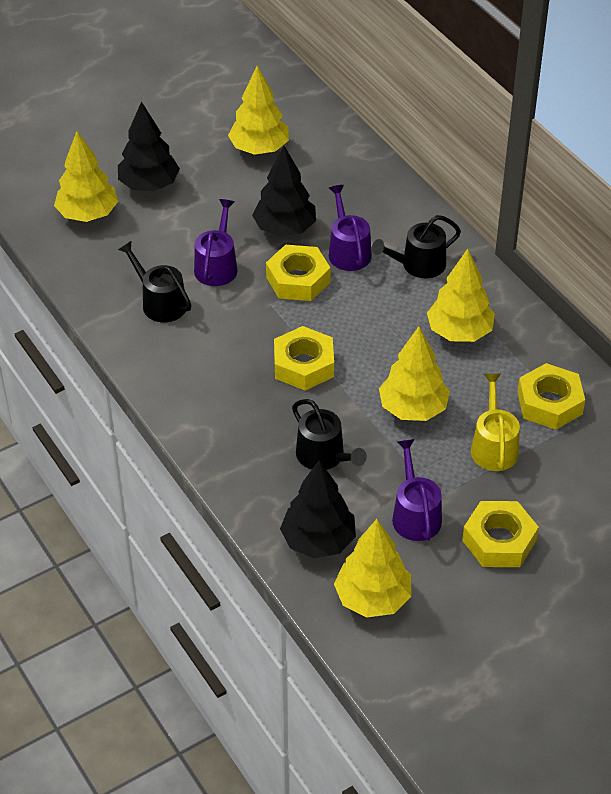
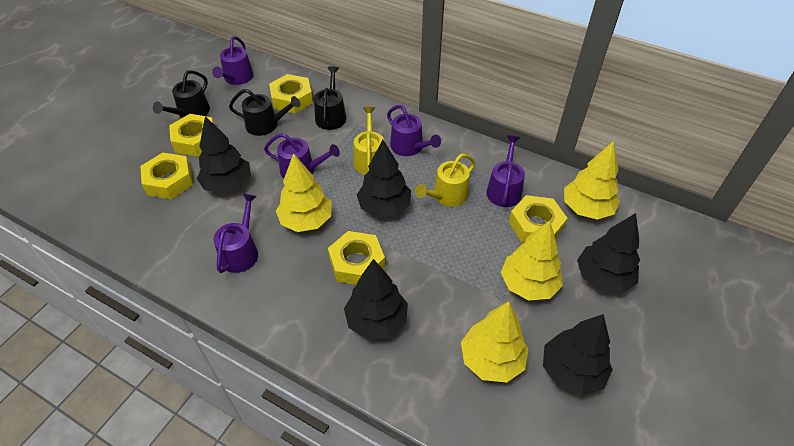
black tree: [118,101,180,191] [252,145,316,237] [280,460,356,558] = 3 -> [197,116,251,194] [344,259,408,340] [357,140,411,217] [543,314,613,396] [577,213,640,293] = 5
purple watering can: [194,199,238,286] [329,185,372,271] [392,439,442,541] = 3 -> [212,36,253,85] [214,194,258,273] [264,133,340,178] [387,105,441,156] [486,135,525,207] = 5
yellow nut: [266,245,331,301] [274,326,334,391] [462,501,539,567] [517,363,585,430] = 4 -> [141,153,193,199] [169,114,214,157] [269,74,313,113] [328,231,385,285] [509,195,568,243] = 5
yellow tree: [54,131,118,222] [228,66,289,155] [334,519,411,617] [379,326,450,421] [427,249,495,342] = 5 -> [276,153,332,232] [461,302,529,382] [501,220,563,301] [564,141,620,220] = 4
yellow watering can: [471,373,520,471] = 1 -> [353,107,384,175] [415,154,476,207] = 2

